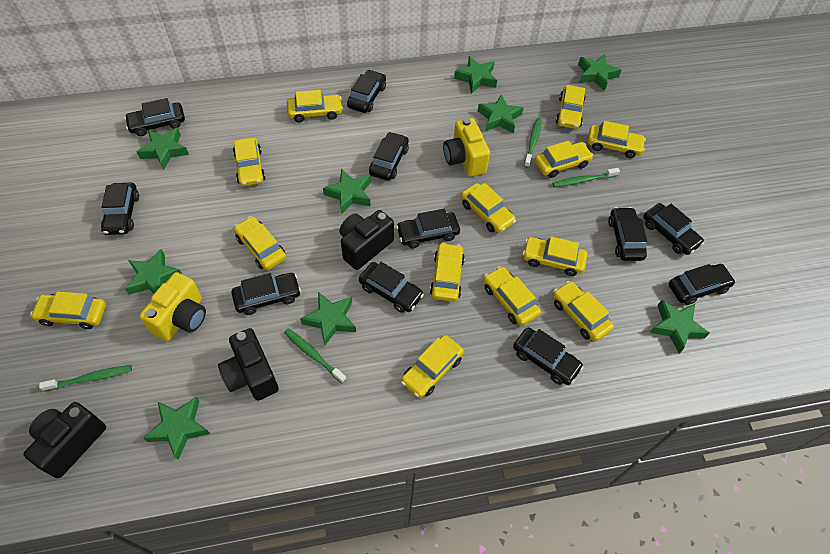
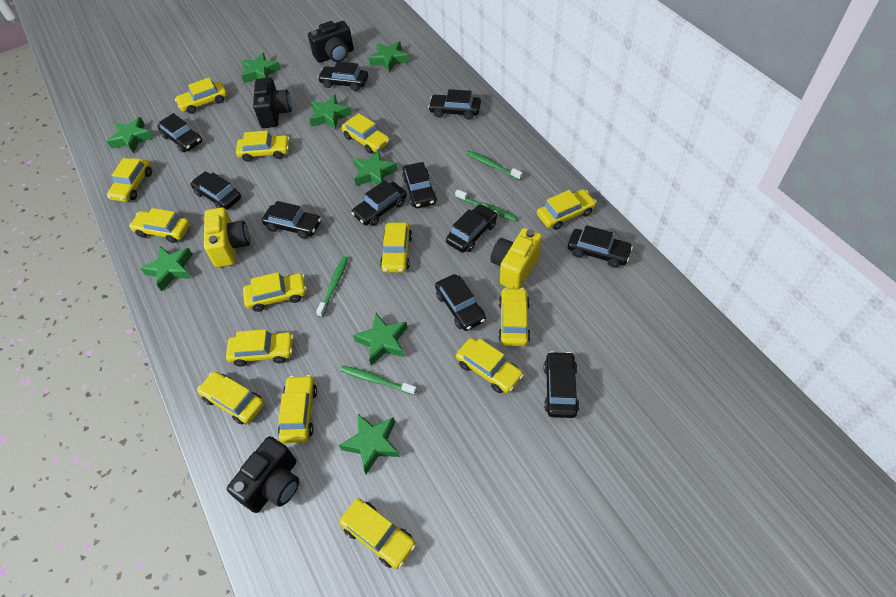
green star: [125,249,182,295] [137,128,189,170] [143,397,210,460] [300,292,356,346] [323,169,371,214] [454,56,497,94] [478,94,524,133] [578,54,622,91] [650,300,710,354] = 9 -> [107,117,154,153] [140,246,193,291] [241,53,281,83] [309,95,352,130] [339,414,400,474] [353,150,398,186] [353,313,408,365] [369,41,409,73] = 8
yellow car: [30,291,106,329] [233,137,266,186] [234,216,286,270] [287,90,343,122] [401,335,464,398] [430,243,465,302] [461,183,516,233] [483,266,541,326] [522,236,587,276] [534,141,593,178] [553,281,614,342] [556,85,586,129] [587,121,646,158] = 13 -> [107,158,152,202] [129,208,190,243] [175,78,227,114] [197,371,264,425] [226,329,294,367] [236,130,290,162] [243,272,307,312] [278,375,317,443] [339,499,416,569] [341,113,390,154] [380,223,412,273] [456,338,524,393] [498,287,531,346] [537,189,597,230] = 14

